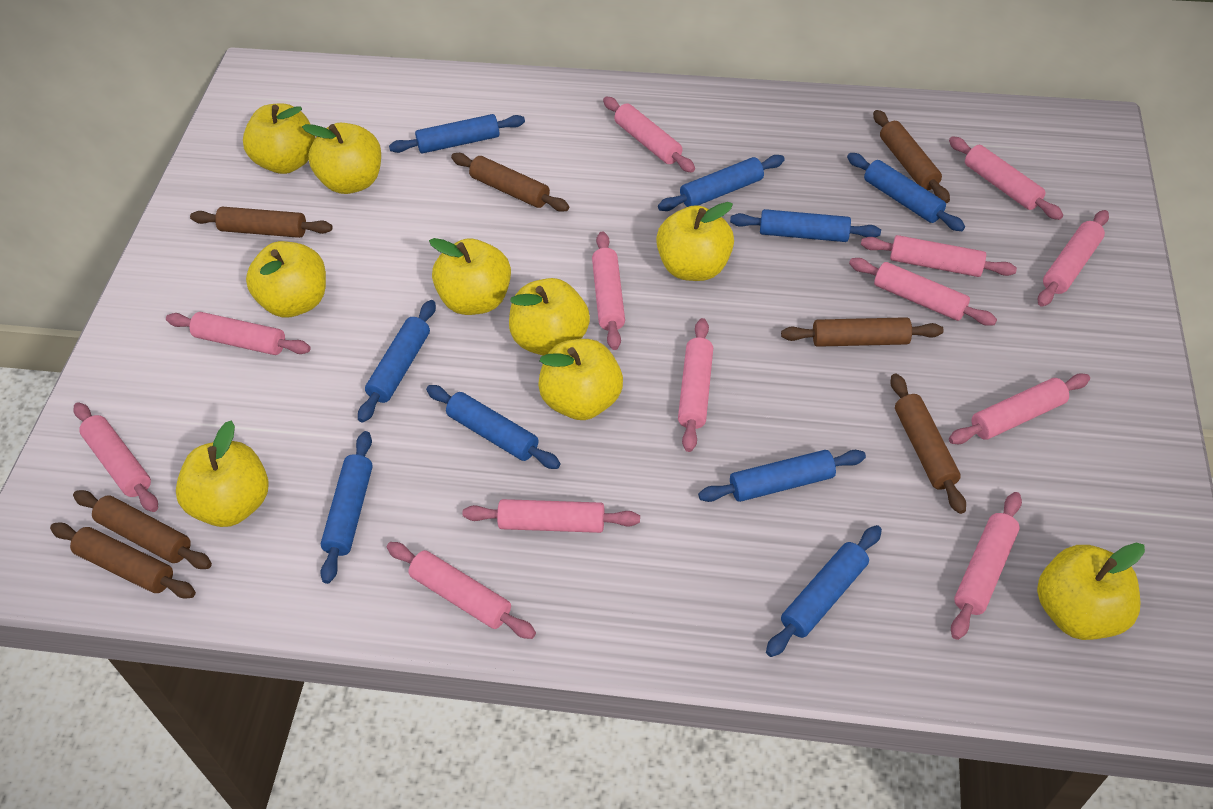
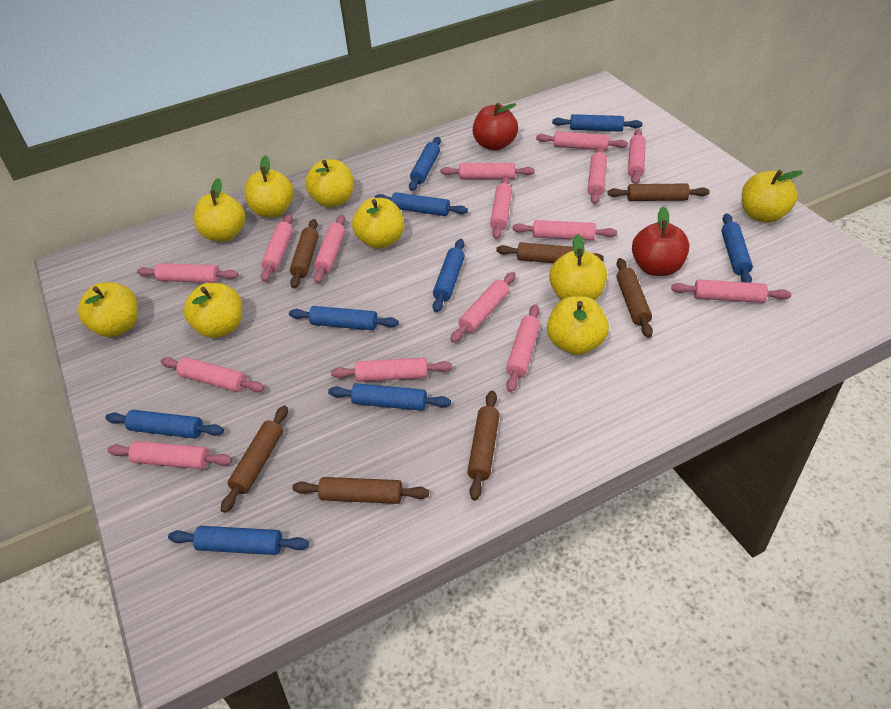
pink rolling pin: [74,402,158,512] [166,312,311,355] [387,542,536,639] [462,499,640,533] [592,231,625,350] [603,97,695,173] [678,318,713,452] [849,258,997,326] [861,235,1017,277] [949,136,1063,220] [949,373,1090,444] [951,492,1022,640] [1038,210,1109,307] = 13 -> [107,441,232,469] [137,263,238,283] [161,357,264,392] [261,214,293,282] [314,215,345,284] [331,357,452,382] [440,163,535,179] [450,272,516,343] [490,176,512,239] [506,304,540,392] [512,220,617,241] [536,131,628,151] [588,146,607,204] [628,129,646,184] [671,279,791,303] = 15
red apple: none = 0 -> [473,103,518,151] [632,206,689,276] = 2

